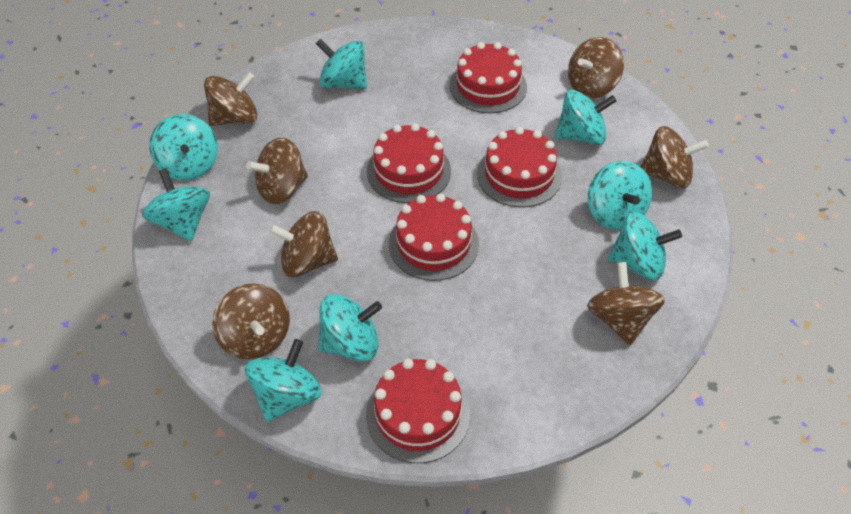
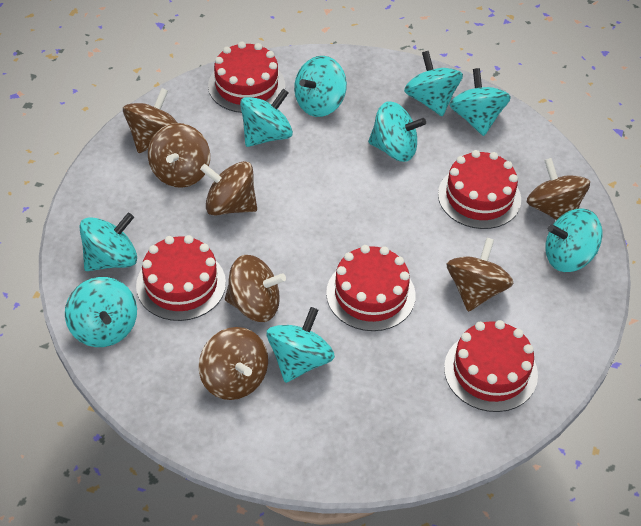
turquoise spinning top: [142,168,210,241] [149,114,218,180] [245,339,322,422] [316,39,367,89] [318,294,382,362] [555,90,616,145] [588,161,652,230] [608,212,682,280] = 8 -> [65,277,137,347] [79,213,137,271] [240,89,293,147] [267,307,335,383] [294,56,347,117] [368,102,426,162] [404,51,463,116] [449,68,511,136] [545,208,602,272] = 9

